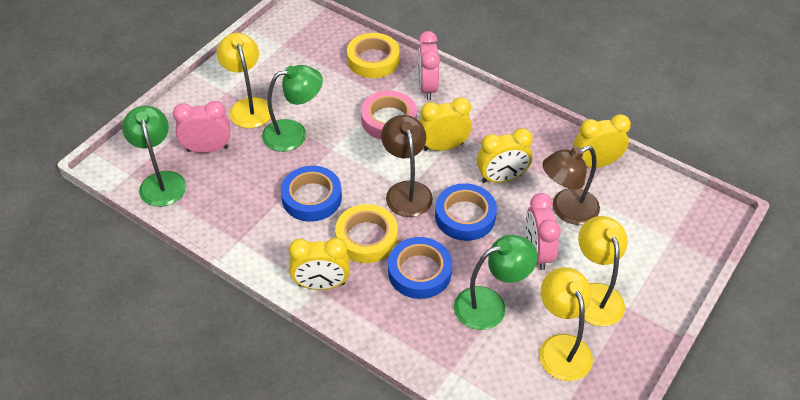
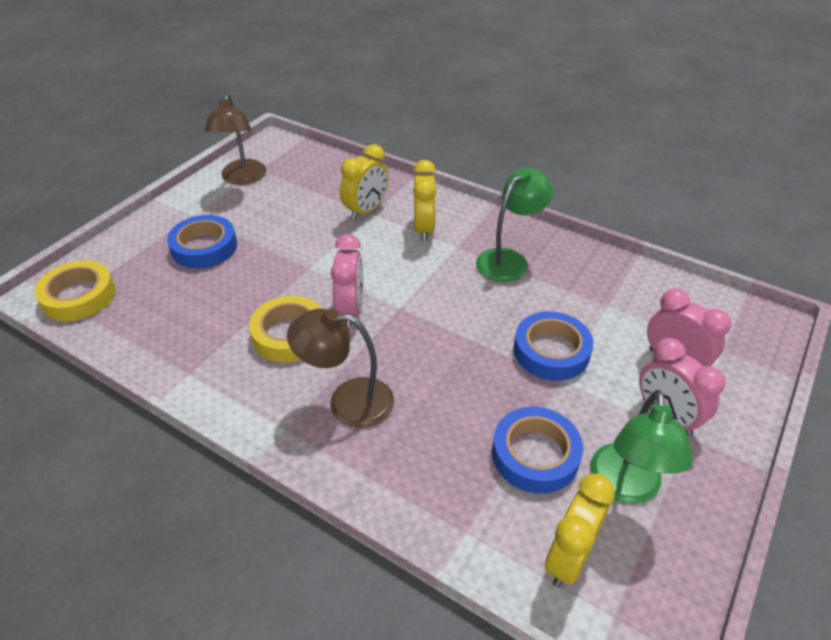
green lamp: [122,106,186,207] [262,65,323,152] [454,235,537,330] = 3 -> [476,167,554,282] [590,390,693,504] = 2
pink tape: [361,91,417,140] = 1 -> none = 0
yellow clock: [289,238,350,290] [419,97,472,151] [477,128,533,183] [573,114,631,168] = 4 -> [340,144,389,220] [413,160,437,242] [545,474,615,587] = 3
yellow lamp: [217,33,273,128] [539,267,593,381] [578,216,628,326] = 3 -> none = 0

